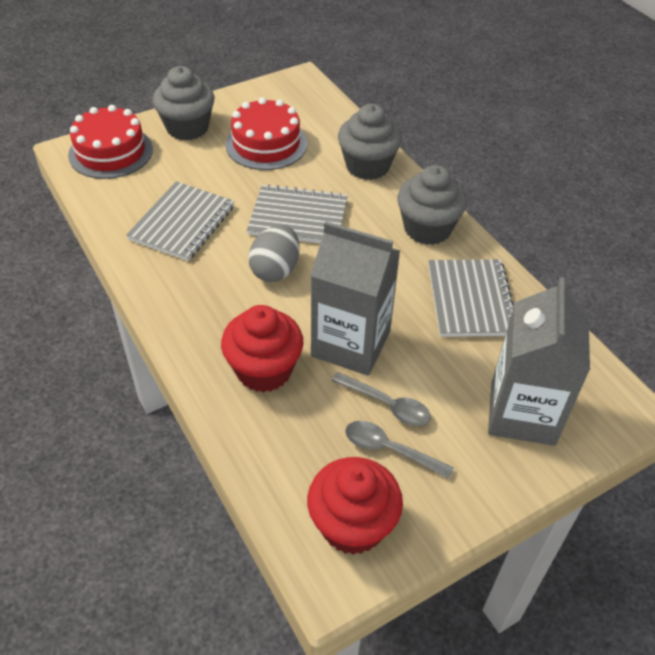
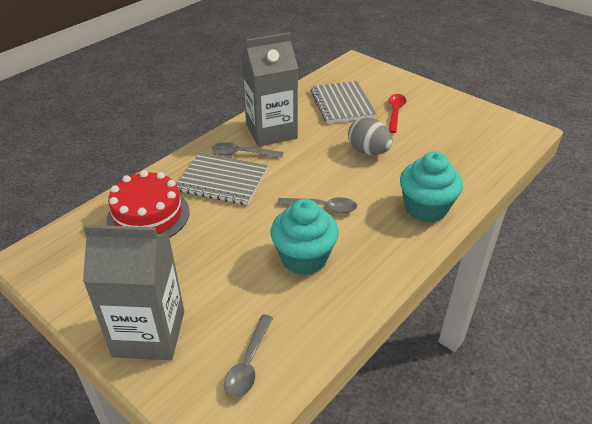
grey cupcake: [153,66,215,140] [338,104,402,180] [398,165,467,245] = 3 -> none = 0
grey notebook: [126,181,234,261] [247,184,348,243] [428,259,514,337] = 3 -> [176,152,268,205] [310,81,377,124] = 2
grey spoon: [331,372,431,426] [345,421,454,479] = 2 -> [212,142,283,158] [224,315,273,398] [277,197,357,213] = 3
red cake: [68,105,153,179] [226,97,307,170] = 2 -> [106,170,190,238] = 1
red cupcake: [221,305,303,392] [307,457,403,555] = 2 -> none = 0
red spoon: none = 0 -> [388,94,406,133] = 1
turquoise cupcake: none = 0 -> [271,199,339,275] [400,151,463,223] = 2

